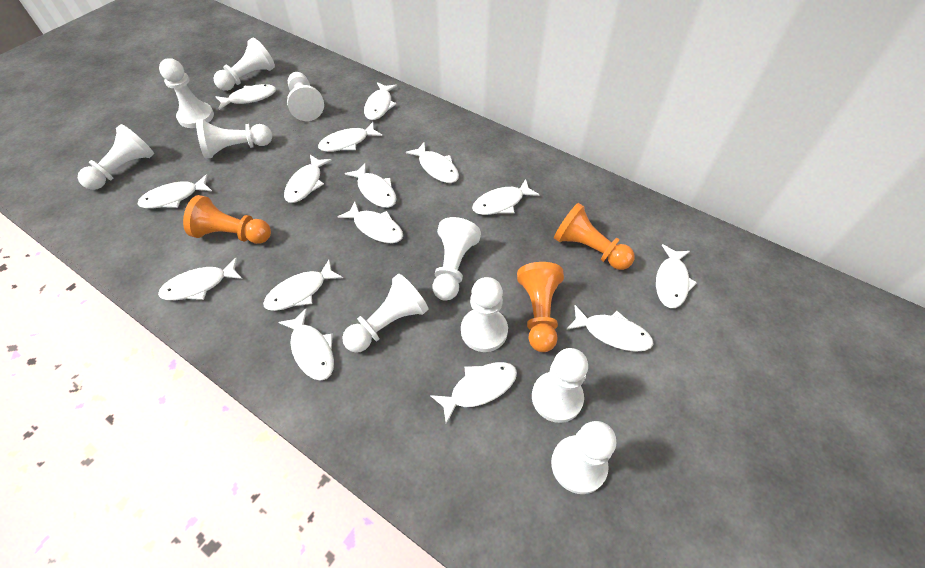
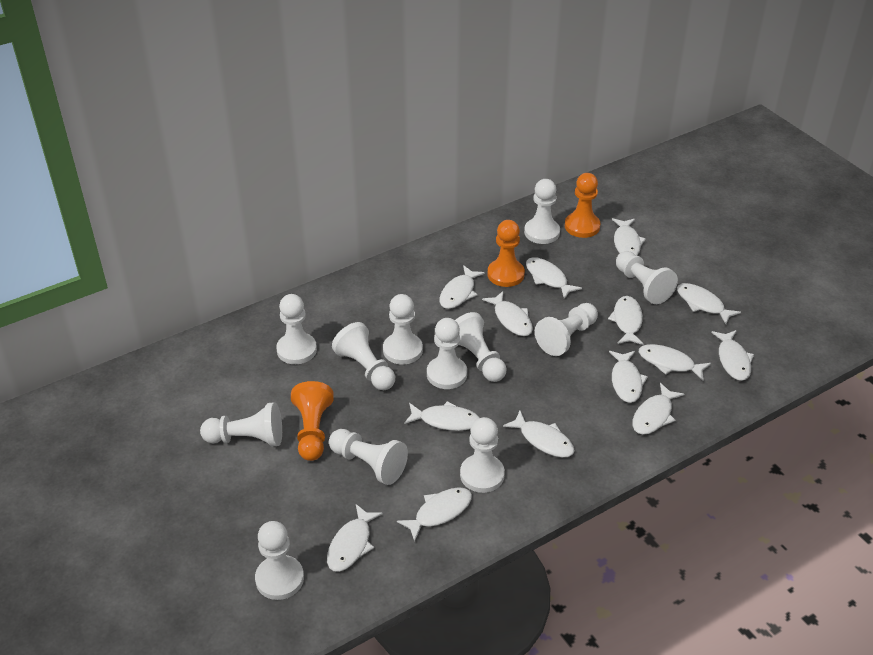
white fish: [138,174,212,209] [158,257,242,300] [215,84,276,110] [263,260,343,311] [278,308,334,381] [284,155,332,203] [318,122,382,152] [338,201,403,243] [345,163,396,208] [364,82,397,120] [406,142,459,183] [430,362,517,424] [472,179,540,215] [566,305,654,352] [656,244,697,308] = 15 -> [327,504,383,572] [397,487,472,542] [404,401,480,431] [439,265,485,309] [482,291,533,336] [503,411,575,457] [526,257,582,299] [608,296,643,345] [609,351,648,403] [612,218,646,256] [632,383,684,435] [639,344,711,381] [677,283,741,324] [711,330,754,381] = 14
white pawn: [78,124,154,190] [159,58,214,128] [196,119,272,159] [213,38,275,91] [287,72,324,121] [342,274,429,353] [432,217,481,301] [461,277,508,352] [532,348,588,423] [551,421,616,494] = 10 -> [200,402,282,447] [255,521,304,600] [276,294,317,364] [329,429,408,485] [332,322,395,390] [383,294,423,365] [427,318,467,389] [455,312,507,382] [460,417,505,493] [524,179,560,244] [535,303,598,356] [616,251,678,304] = 12

